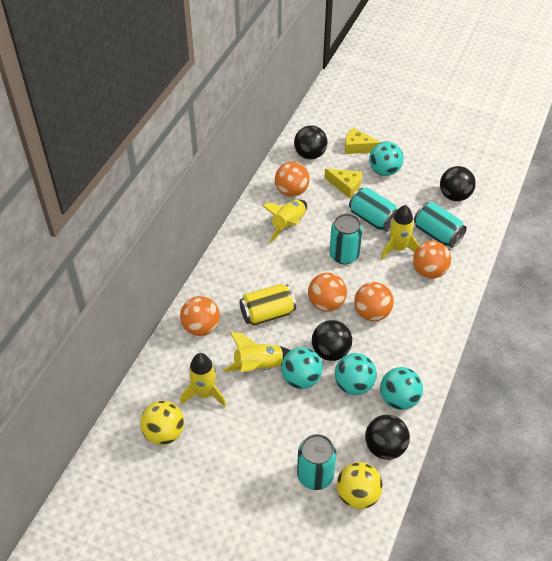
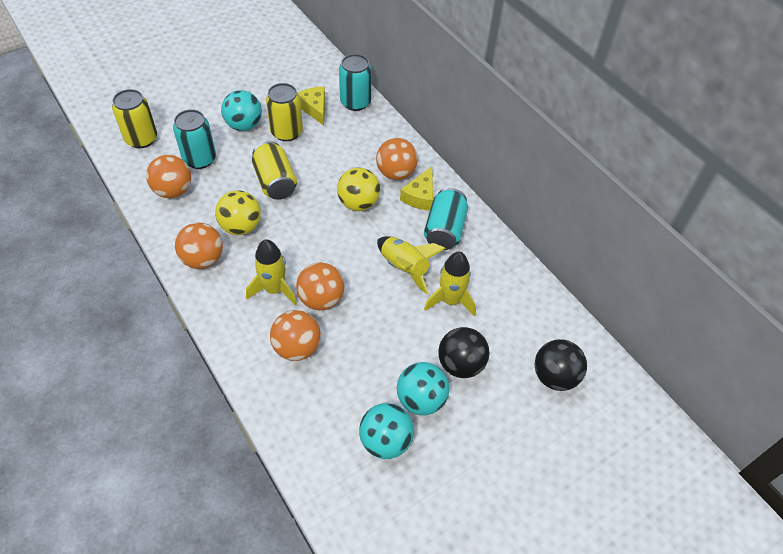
black ball: [294,125,328,159] [312,320,352,361] [365,415,410,460] [440,166,476,201] = 4 -> [438,327,489,378] [534,339,587,391] = 2
turquoise ball: [281,347,323,389] [335,353,377,395] [369,141,404,176] [380,367,423,410] = 4 -> [221,90,262,131] [359,403,414,459] [397,362,449,415] = 3
turquoise can: [297,434,336,490] [329,214,363,264] [349,187,398,232] [414,202,467,248] = 4 -> [173,109,216,169] [339,54,372,111] [424,188,468,250] = 3
yellow can: [239,284,296,326] = 1 -> [112,89,157,148] [252,141,297,200] [266,83,303,141] = 3
yellow rocket: [180,353,226,407] [223,332,291,372] [263,200,307,243] [381,205,419,260] = 4 -> [246,239,297,306] [377,236,446,295] [424,252,476,317] = 3

